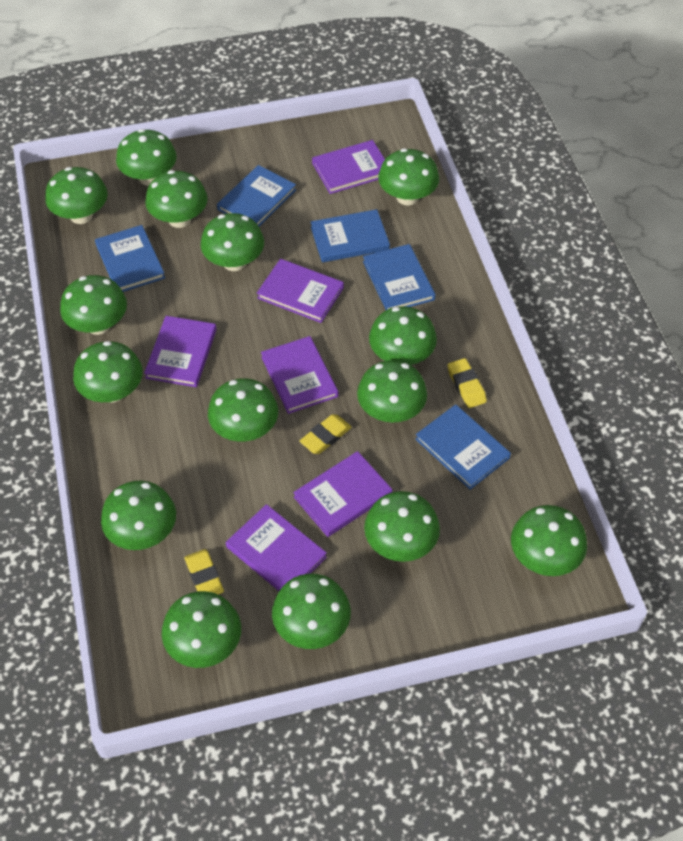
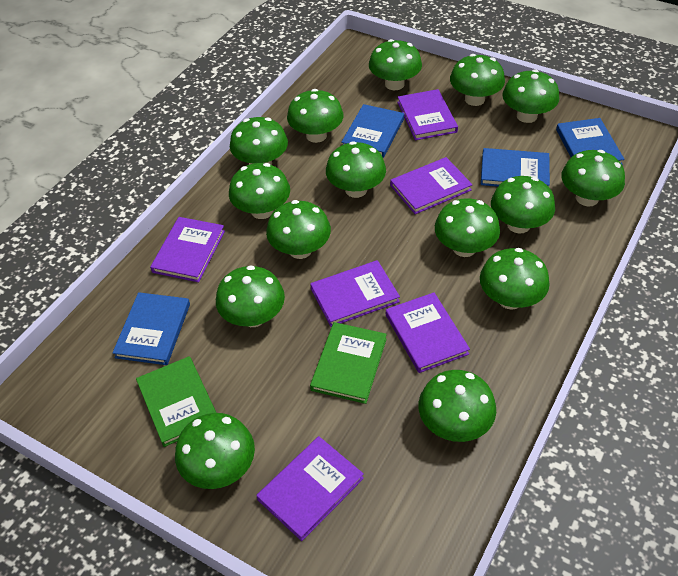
blue book: [95,225,165,292] [217,165,296,227] [311,209,390,262] [363,244,435,310] [416,404,511,490] = 5 -> [113,292,190,365] [341,104,404,158] [481,148,550,187] [556,118,624,165] = 4
green book: none = 0 -> [136,356,216,447] [310,322,387,404] = 2
yellow eraser: [184,549,224,594] [300,414,352,454] [448,358,487,408] = 3 -> none = 0

